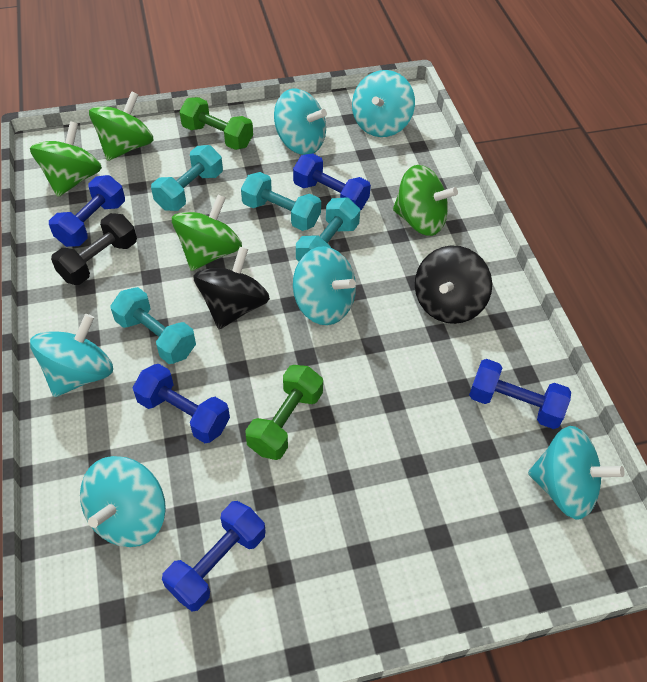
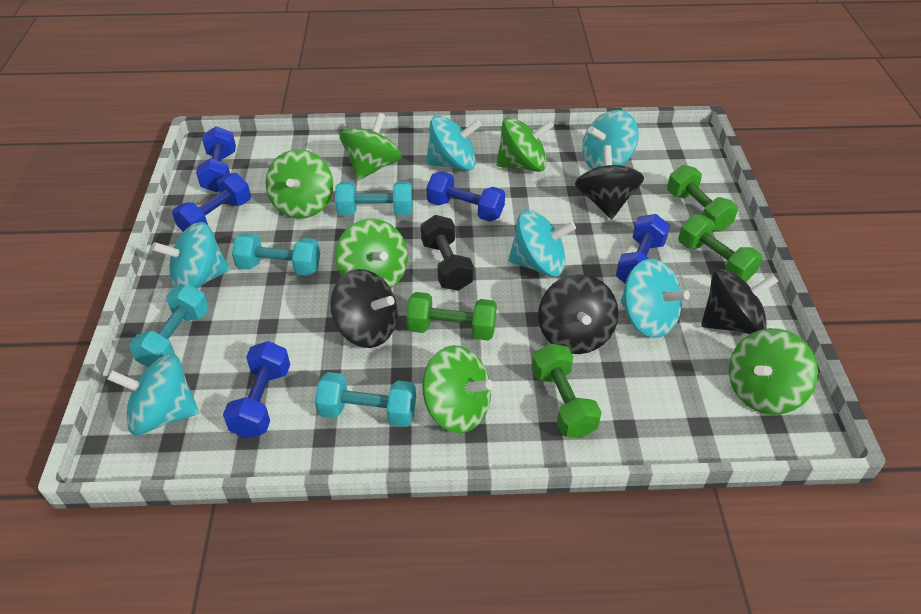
black spinning top: [193,247,270,329] [415,245,492,324] = 2 -> [330,269,398,348] [538,274,618,354] [575,145,644,219] [701,269,779,334] = 4
green dumbbell: [179,97,253,150] [245,365,323,460] = 2 -> [406,292,497,340] [532,343,602,438] [667,165,738,232] [678,214,762,282] = 4
green spinning top: [30,121,102,197] [89,91,154,161] [172,194,242,271] [393,165,458,236] = 4 -> [265,149,333,219] [335,219,408,288] [340,113,401,180] [422,345,493,433] [496,117,554,172] [729,328,818,415] = 6

